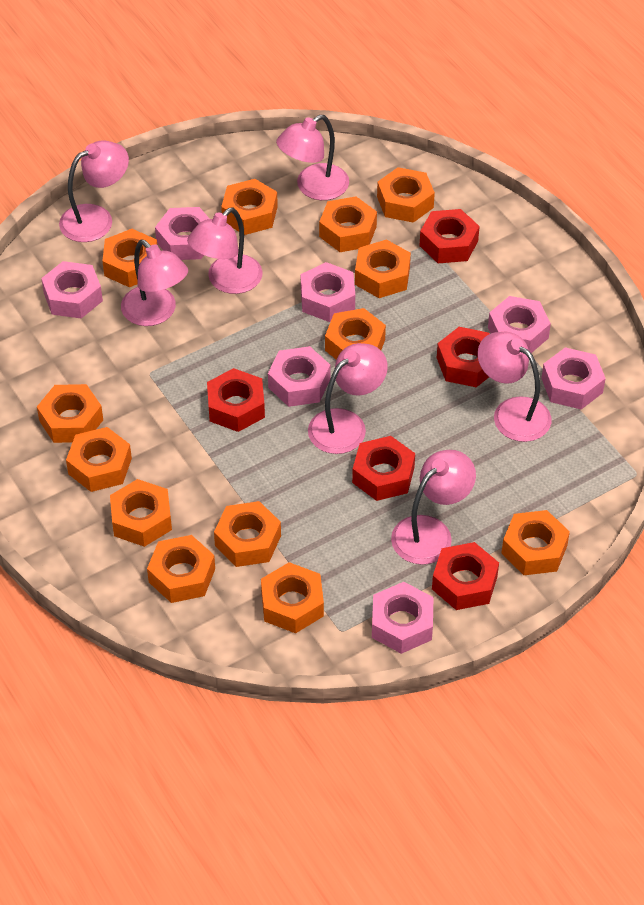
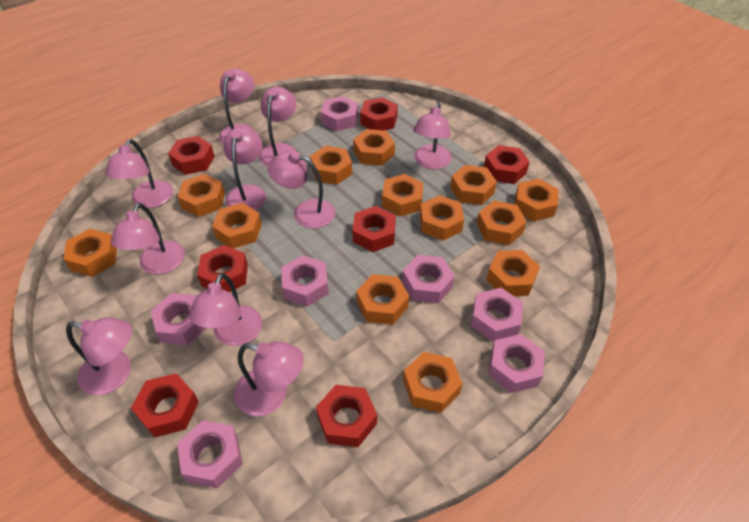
pink lamp: [59,140,129,242] [121,239,188,326] [187,207,263,294] [276,115,349,200] [308,343,388,454] [391,450,476,565] [478,332,552,442] = 7 -> [66,317,132,395] [105,139,173,208] [111,203,185,274] [189,273,262,346] [219,69,255,145] [223,127,266,210] [234,341,304,416] [259,87,297,167] [268,151,335,229] [413,102,452,170] = 10
red nut: [207,368,265,432] [352,436,415,501] [419,209,480,263] [432,542,499,610] [437,327,490,387] = 5 -> [131,373,199,438] [168,136,215,175] [197,245,248,292] [316,385,377,447] [352,206,396,252] [360,97,398,130] [484,145,530,184] = 7

